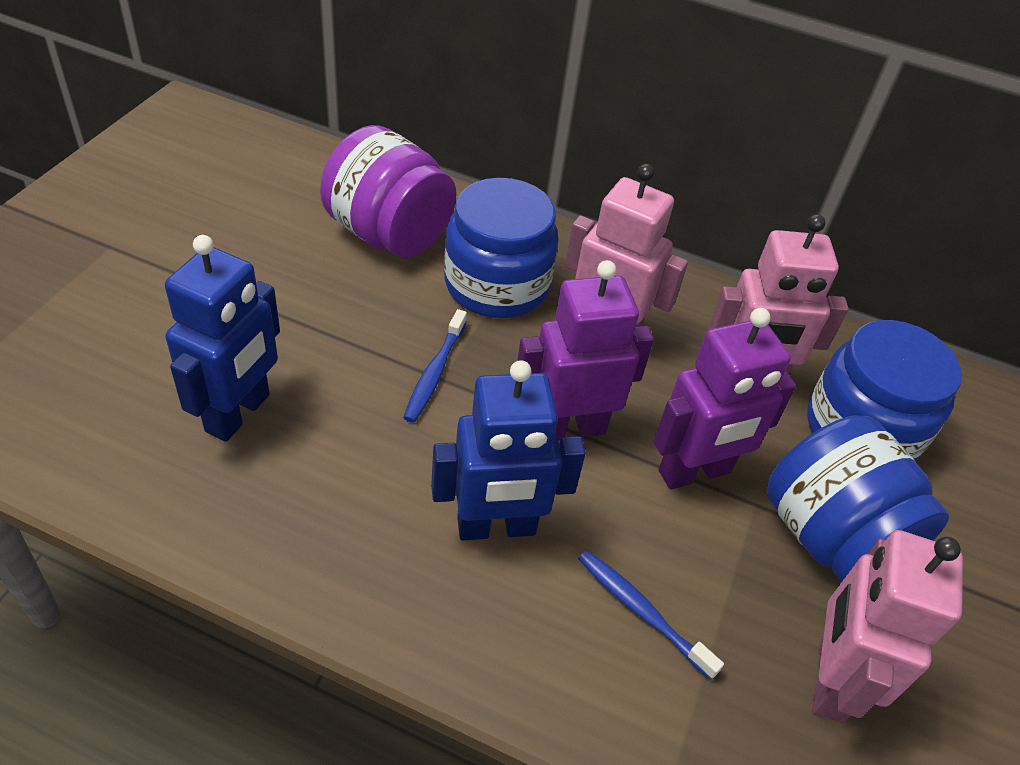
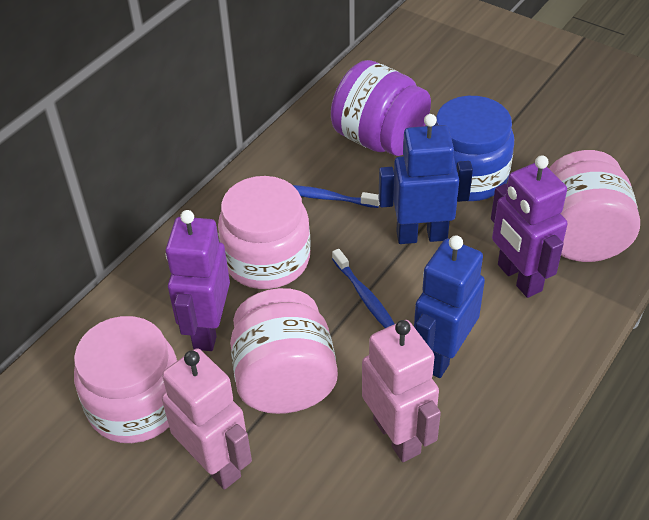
blue jar: [444,177,559,318] [766,415,949,582] [807,320,962,461] = 3 -> [434,96,514,201] = 1
pink jar: none = 0 -> [74,316,177,443] [218,176,311,289] [230,288,338,414] [549,150,640,262] = 4
pink robot: [565,164,688,327] [708,214,849,374] [812,530,963,723] = 3 -> [162,349,252,490] [362,320,441,462] = 2

